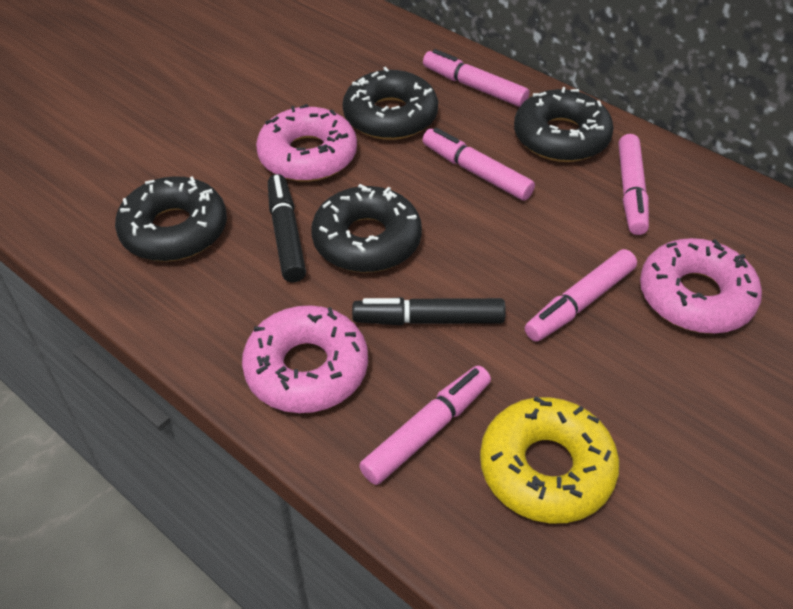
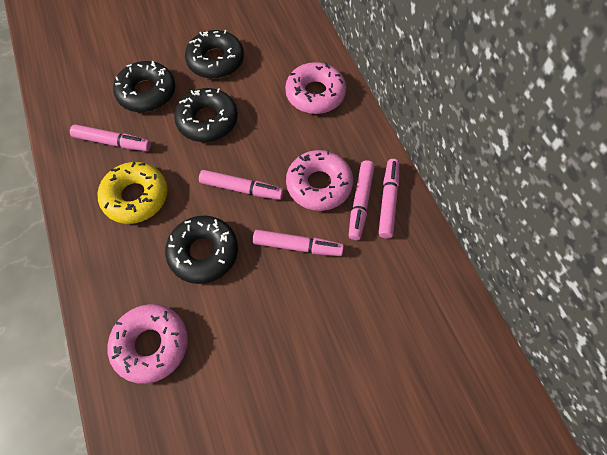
black marker: [268,174,306,282] [352,297,506,325] = 2 -> none = 0

